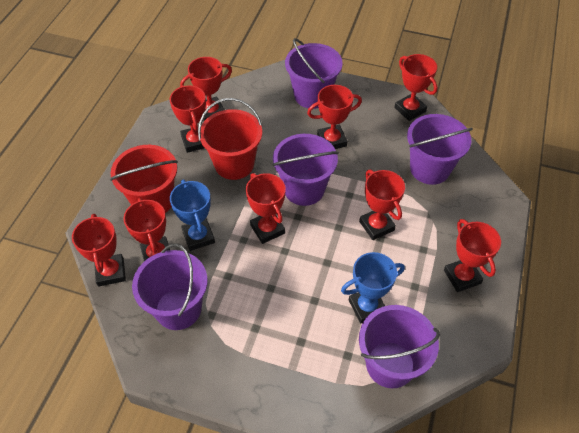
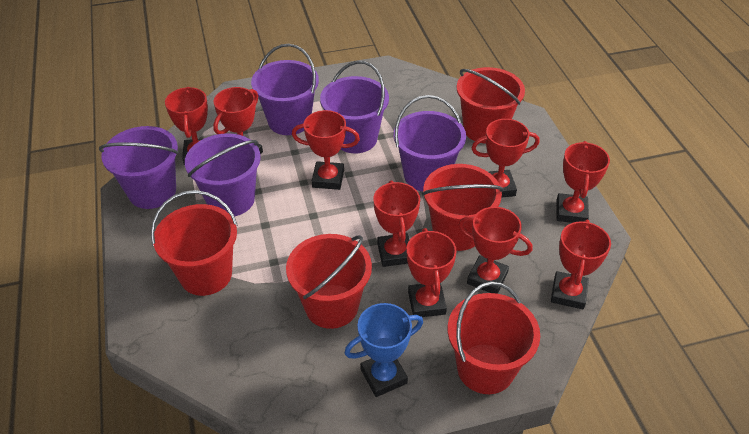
blue trophy: [170,180,215,251] [341,252,405,323] = 2 -> [344,303,423,397] = 1
red bucket: [110,145,178,213] [198,98,262,180] = 2 -> [151,190,238,296] [286,234,372,329] [422,164,504,251] [448,281,540,394] [457,67,525,144] = 5

